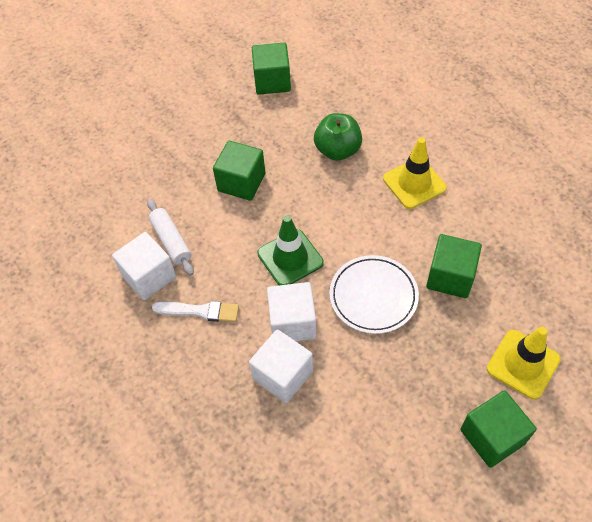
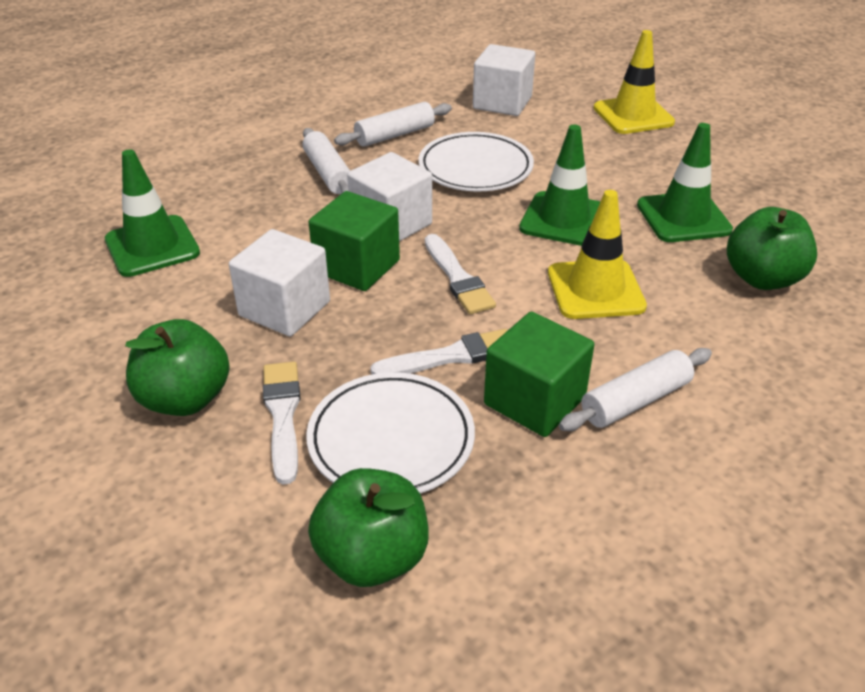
green apple: [314,113,362,161] = 1 -> [125,319,230,416] [308,468,428,587] [727,207,817,290] = 3
green cube: [213,141,266,201] [252,42,291,95] [426,234,482,298] [461,390,537,468] = 4 -> [309,191,400,291] [484,312,594,437] = 2
green traffic cone: [257,215,324,285] = 1 -> [105,149,200,277] [519,125,600,246] [637,123,733,242] = 3
white brush: [152,301,239,322] = 1 -> [263,362,301,485] [370,329,508,374] [425,234,496,314] = 3
white plate: [329,255,419,334] = 1 -> [306,372,475,494] [419,132,534,191] = 2
white rolling pin: [147,199,194,276] = 1 -> [302,128,350,194] [334,102,452,147] [559,348,712,431] = 3

